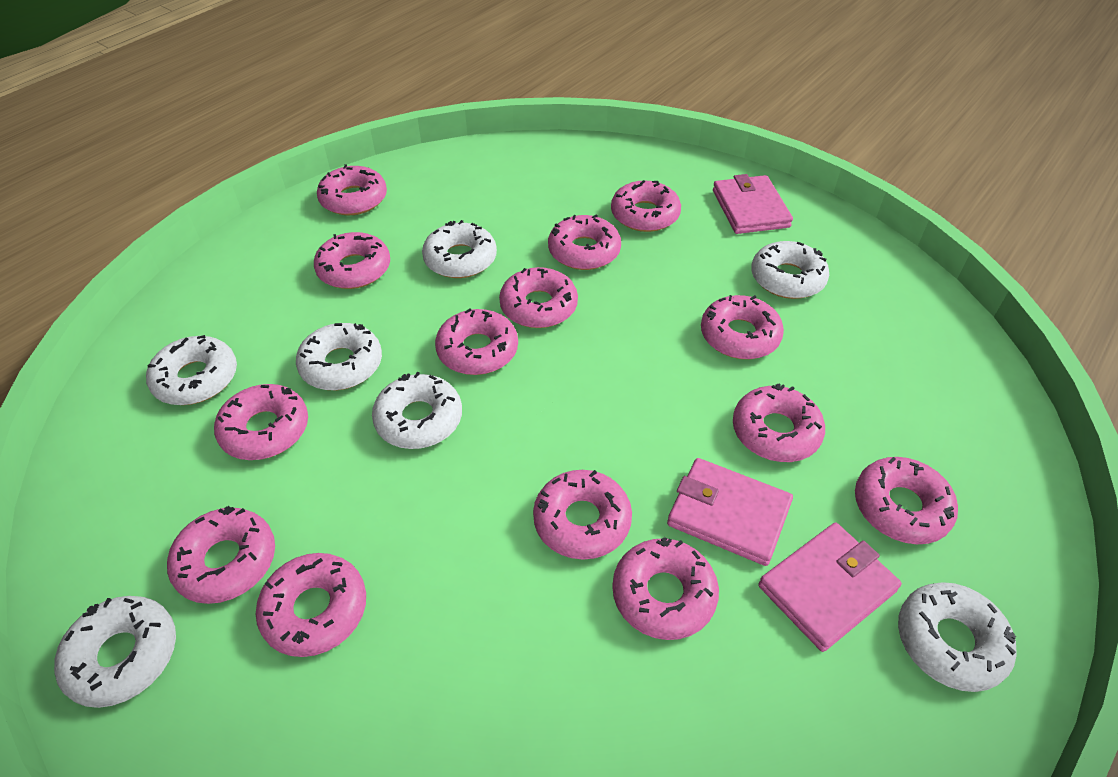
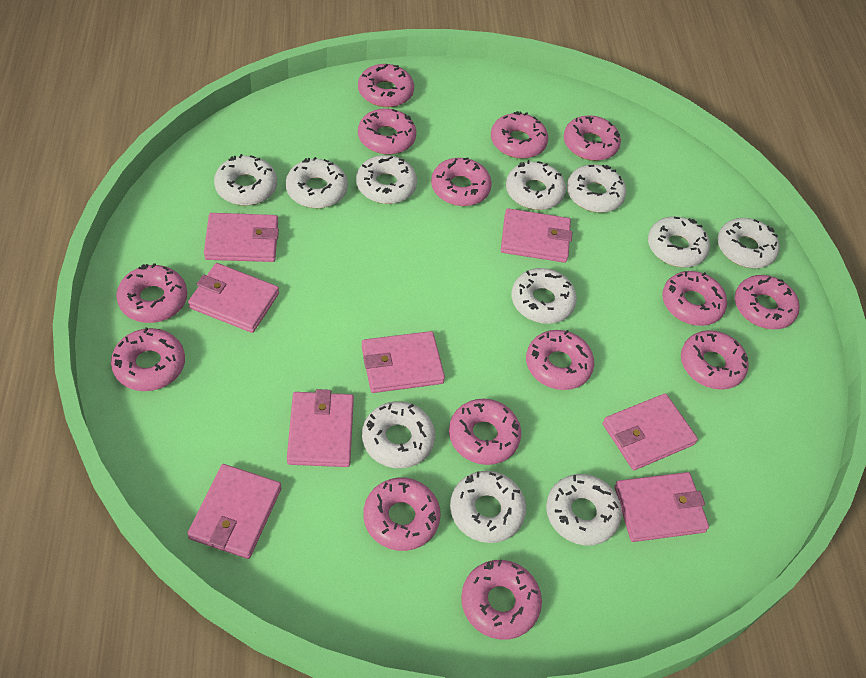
pink wallet: [667,458,793,566] [713,174,793,234] [758,523,902,652] = 3 -> [187,464,281,559] [188,263,279,333] [204,213,279,262] [287,389,354,467] [361,331,445,393] [501,208,572,263] [603,393,698,470] [614,472,709,542] = 8
white donut: [54,596,176,708] [146,335,237,405] [296,323,382,390] [372,372,462,449] [422,220,497,278] [751,241,829,299] [898,582,1017,692] = 7 -> [214,154,277,206] [286,157,348,208] [356,155,417,204] [362,401,435,468] [450,471,526,543] [506,160,566,210] [511,268,577,324] [546,474,622,545] [567,165,627,213] [648,216,710,267] [718,218,780,268] = 11

